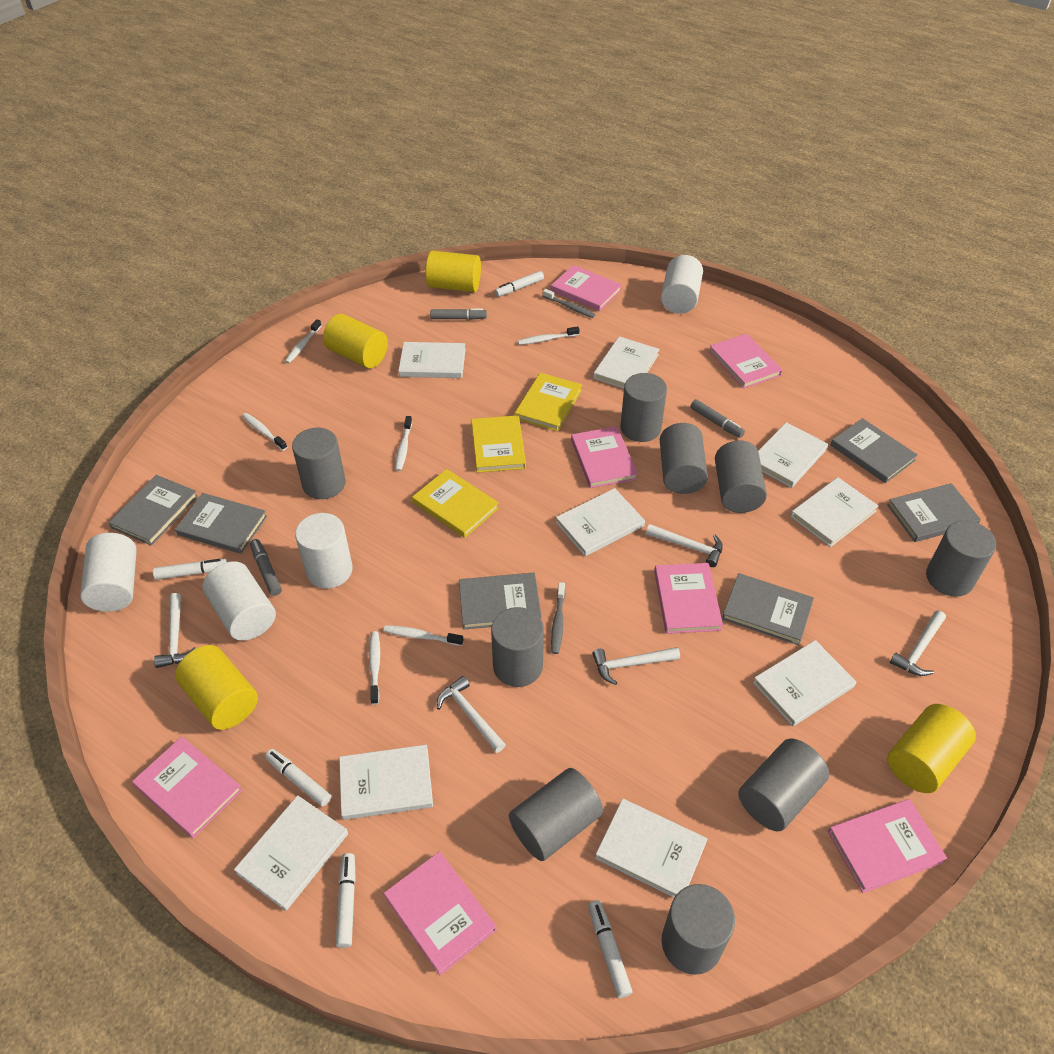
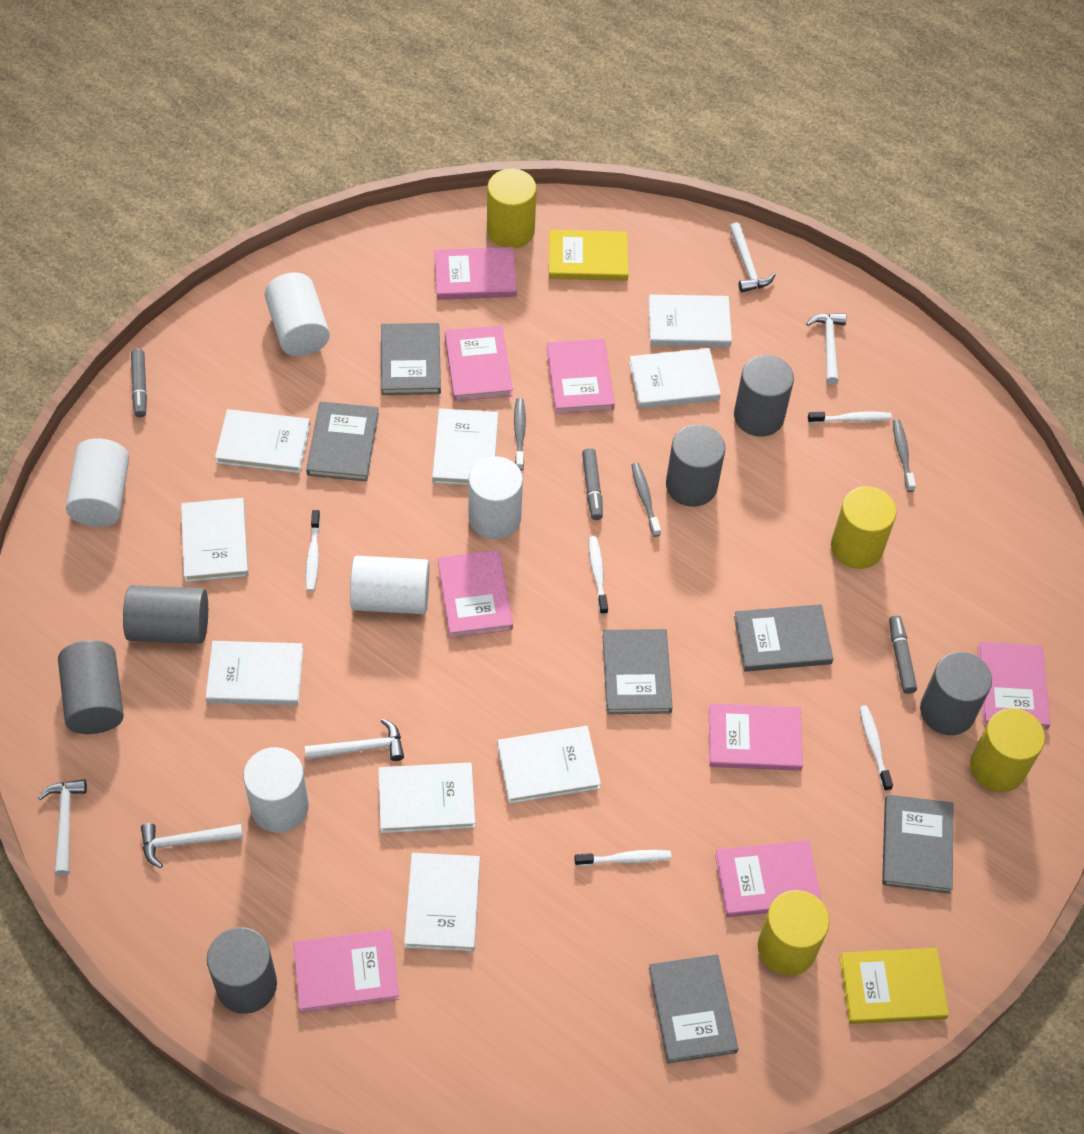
grey cylinder: [292,428,346,499] [491,607,544,687] [509,768,603,861] [620,373,667,442] [660,423,708,494] [662,884,735,975] [715,441,767,513] [739,739,829,831] [926,520,996,597] = 9 -> [58,640,124,734] [123,585,208,644] [207,927,277,1014] [666,424,725,507] [734,355,794,437] [920,652,992,735] = 6
grey toothbrush: [543,289,595,318] [551,582,565,654] = 2 -> [514,398,526,470] [631,463,661,537] [893,419,916,492] = 3
pink book: [132,736,242,838] [384,851,497,976] [551,265,622,311] [571,426,638,488] [654,563,723,634] [709,333,782,389] [828,799,947,893] = 7 -> [293,929,399,1013] [434,247,517,300] [438,550,513,638] [445,325,513,401] [547,339,615,414] [709,703,803,771] [715,840,822,917] [977,642,1051,730] = 8
white cylinder: [80,533,137,612] [203,561,276,641] [295,513,353,589] [661,255,703,314] = 4 -> [66,438,129,527] [243,747,309,833] [265,272,330,356] [350,556,429,614] [468,456,523,540] = 5
white marker: [153,559,227,580] [265,749,331,807] [336,853,356,948] [495,271,544,297] [588,900,632,998] = 5 -> none = 0
white toothbrush: [242,413,287,451] [285,319,322,363] [369,631,380,705] [384,625,463,646] [395,416,412,471] [518,326,579,345] = 6 -> [306,510,321,591] [574,850,672,866] [589,536,608,615] [808,412,892,423] [859,705,893,791] = 5
yellow book: [412,469,499,538] [471,415,526,473] [514,373,582,432] = 3 -> [549,230,629,281] [839,948,949,1024] = 2

